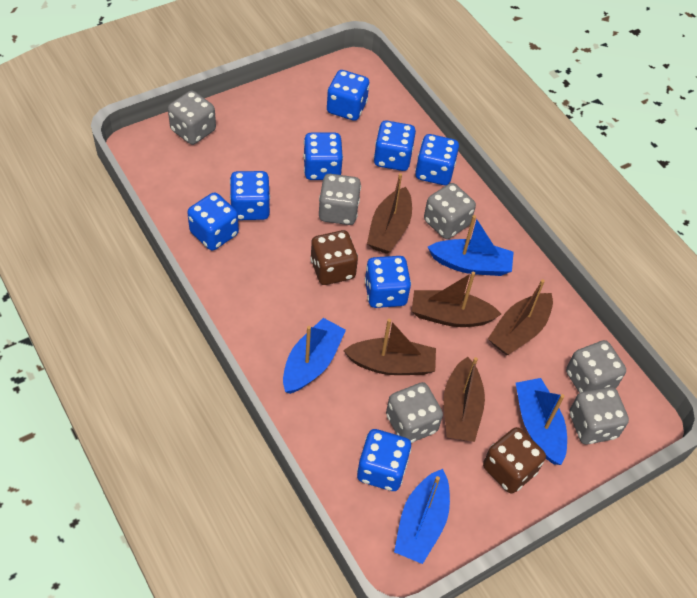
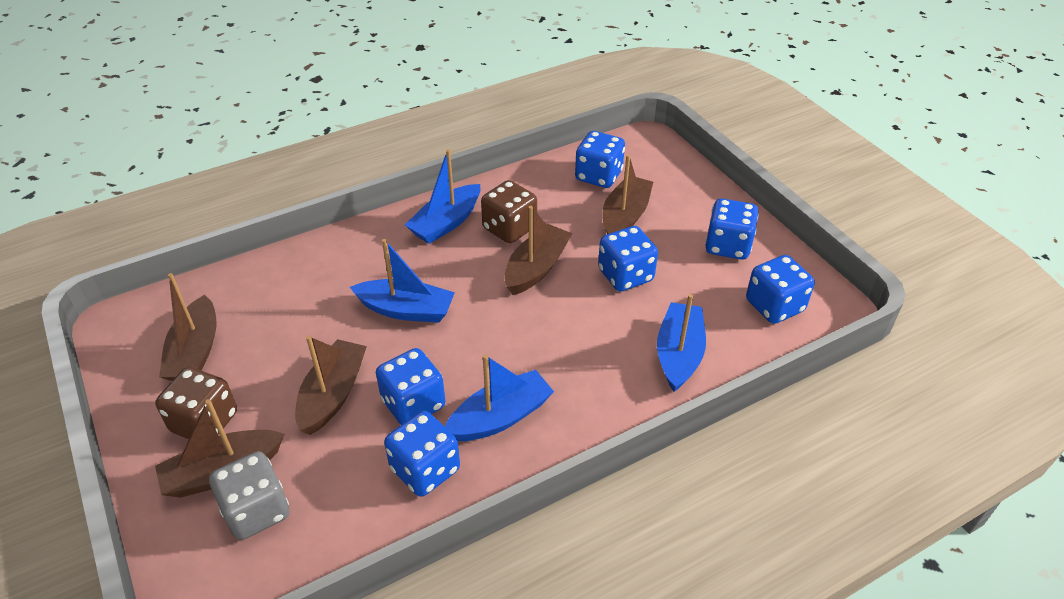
blue dice: [187,192,239,251] [230,171,270,220] [303,133,343,180] [327,70,369,121] [357,429,411,491] [365,256,411,308] [374,121,416,171] [415,134,459,185] = 8 -> [376,348,445,425] [384,411,460,497] [575,131,625,188] [598,226,658,292] [705,198,759,260] [746,255,815,324] = 6
grey dice: [168,90,216,145] [319,174,361,225] [386,382,443,443] [424,183,476,239] [566,340,626,393] [570,387,629,445] = 6 -> [209,451,289,540] = 1

